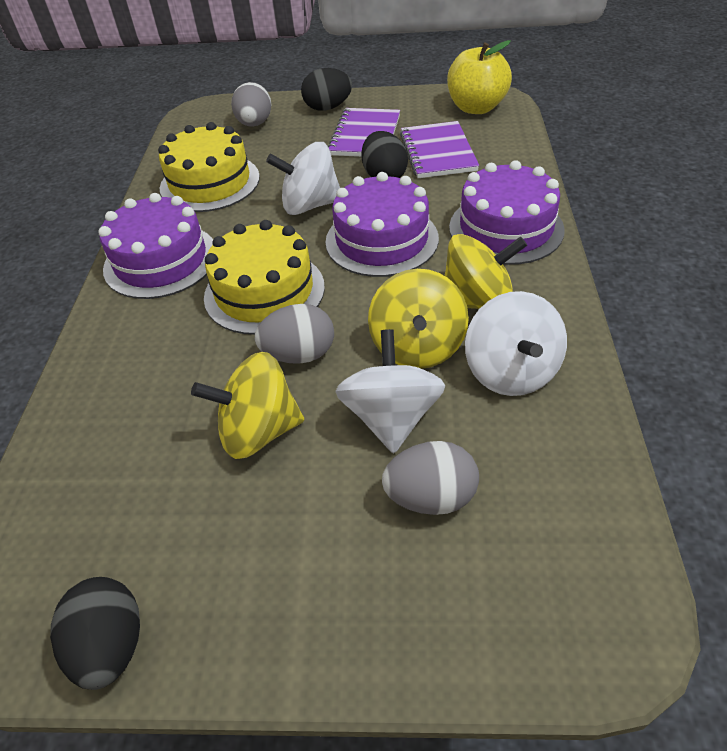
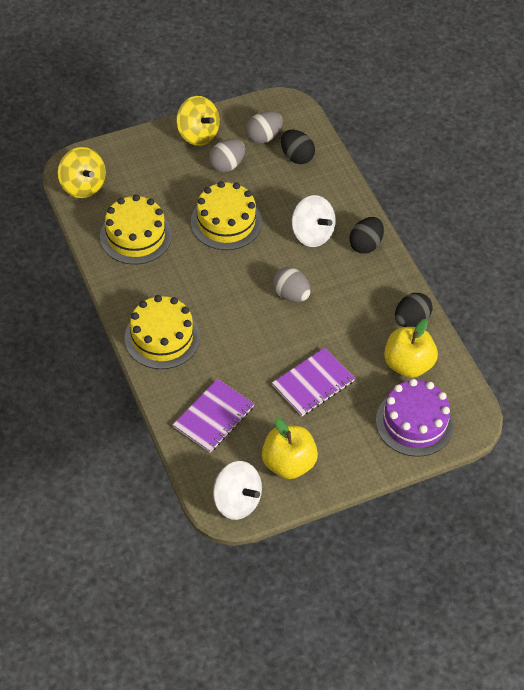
purple cake: [98,193,213,299] [325,172,439,277] [449,160,565,265] = 3 -> [376,379,454,457] = 1
white spinning top: [266,142,340,215] [335,329,445,453] [465,291,567,396] = 3 -> [213,461,262,520] [292,195,336,247] = 2
yellow apple: [447,40,512,114] = 1 -> [262,418,318,479] [384,319,438,378] = 2
yellow cake: [158,122,260,212] [204,220,325,335] = 2 -> [100,194,172,265] [124,295,200,369] [191,181,262,250] = 3
yellow spinning top: [191,352,304,459] [368,269,469,369] [444,234,527,309] = 3 -> [58,147,106,198] [176,96,220,146] = 2

